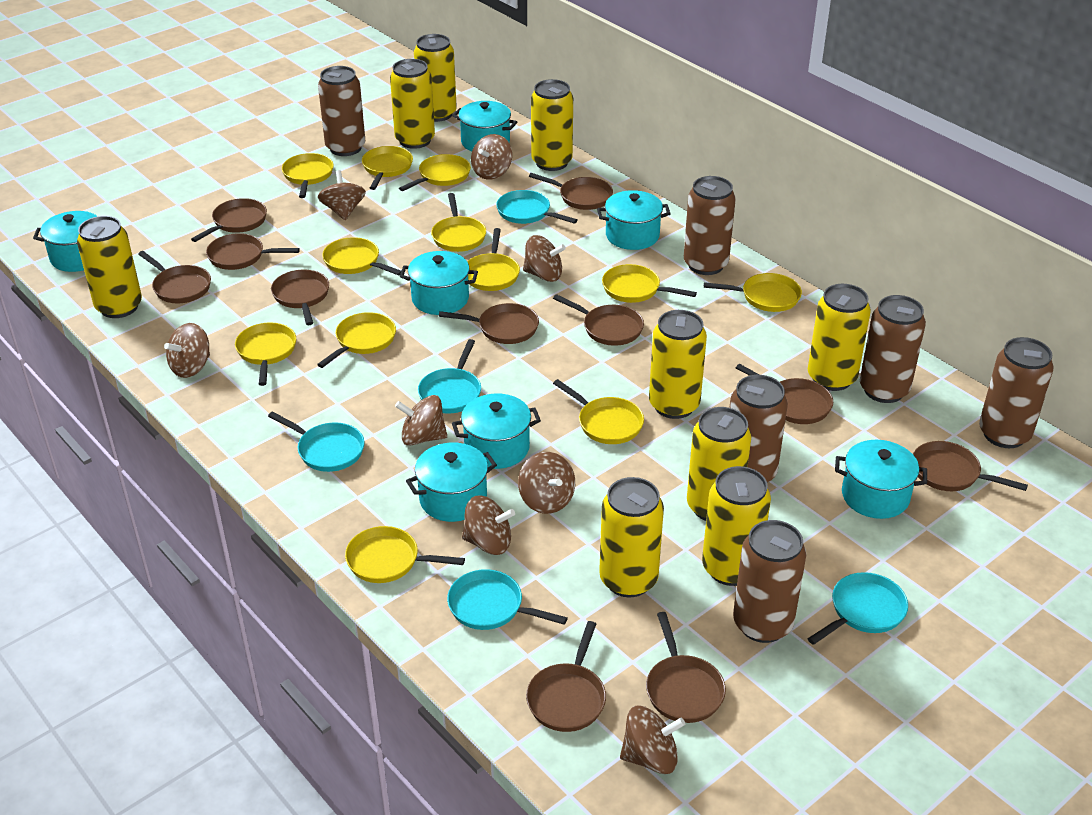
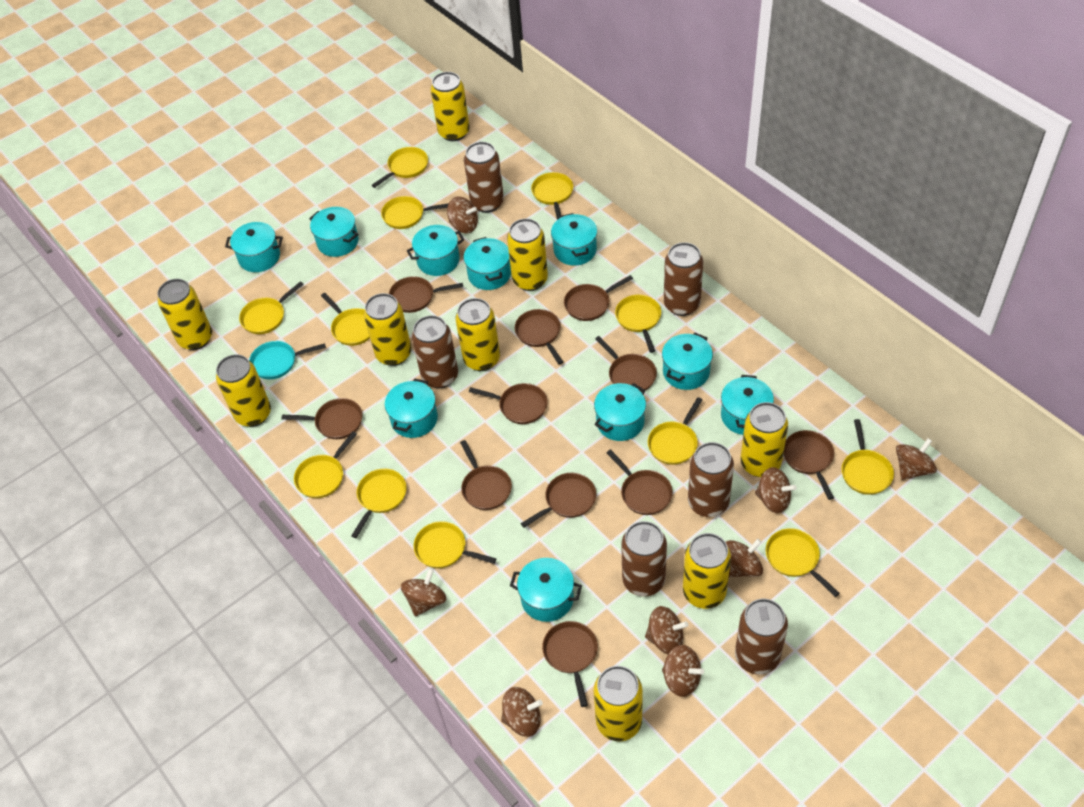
turquoise pan: [268,411,364,472] [418,339,481,413] [447,569,568,630] [496,190,577,224] [808,572,908,645] = 5 -> [249,341,326,379] = 1
turquoise pot: [33,211,98,272] [400,251,478,315] [406,442,497,522] [452,101,517,151] [452,394,541,469] [597,190,671,250] [835,440,927,519] = 7 -> [225,222,283,272] [309,207,359,257] [385,379,438,438] [406,225,464,276] [464,237,511,290] [510,558,582,622] [551,213,597,266] [594,383,646,441] [662,333,713,390] [721,375,774,435] = 10

